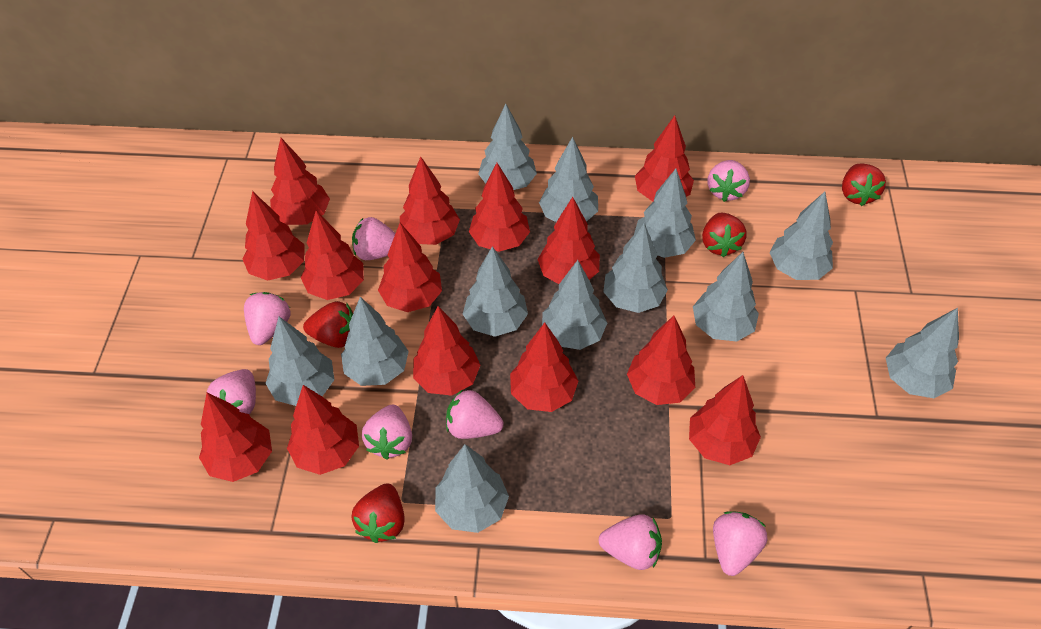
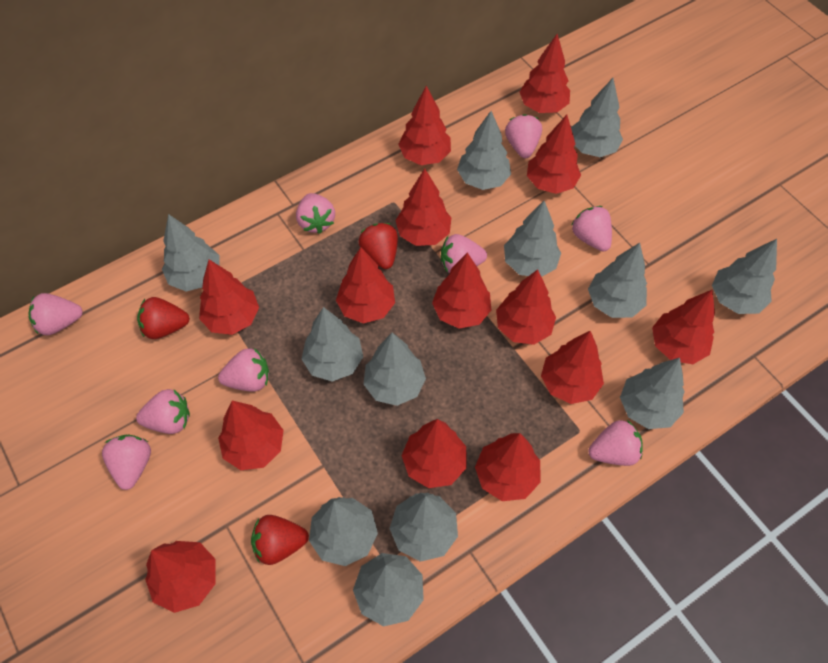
pink strawberry: [207,369,256,414] [244,292,291,345] [352,217,396,260] [362,405,412,459] [446,389,504,439] [599,514,662,570] [707,160,750,202] [713,512,768,576] = 8 -> [28,293,83,336] [102,434,151,490] [136,389,190,434] [218,348,269,392] [296,193,335,234] [441,234,487,273] [505,114,542,158] [571,206,612,251] [588,420,643,466] = 9
red strawberry: [303,301,353,348] [352,484,405,543] [702,212,747,257] [842,163,886,206] = 4 -> [137,297,190,339] [251,515,309,565] [358,223,398,269] = 3

